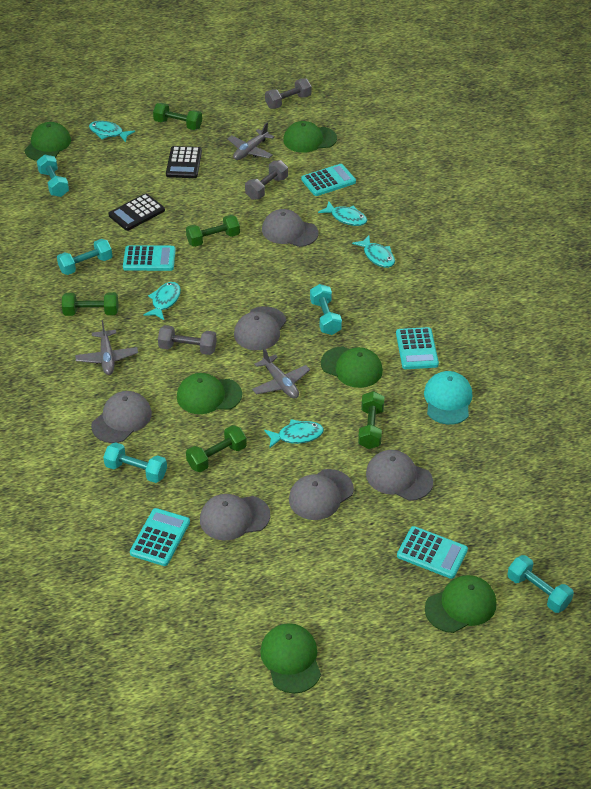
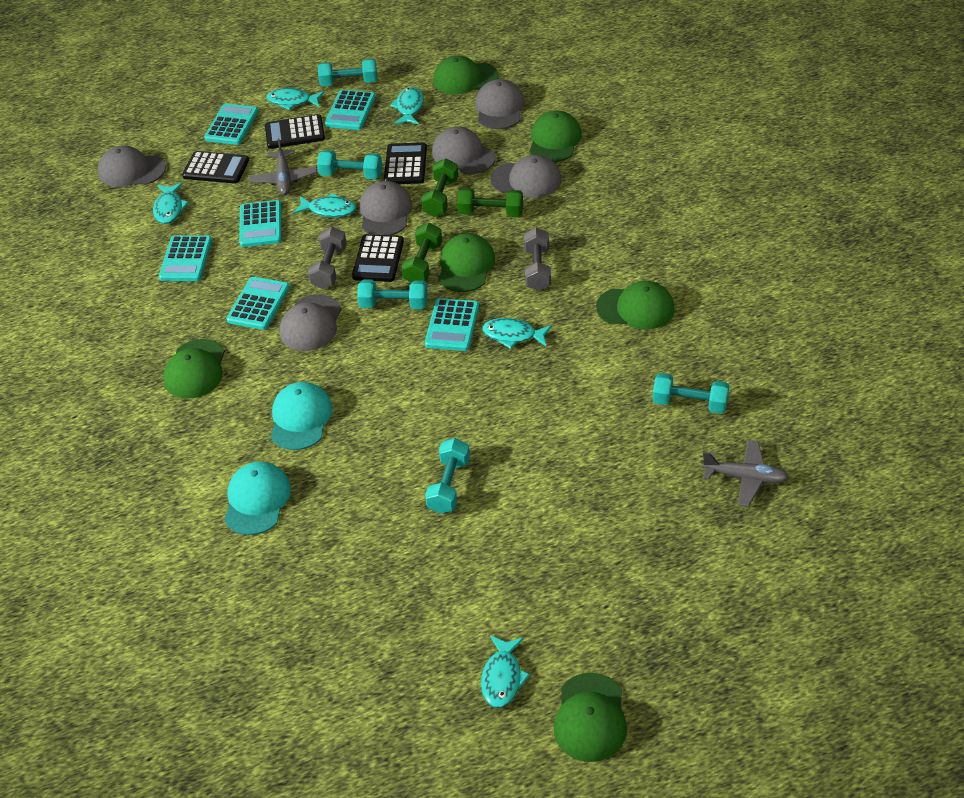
black calculator: [108,193,165,231] [166,146,202,178] = 2 -> [182,151,249,184] [265,114,325,149] [352,234,404,282] [384,143,427,184] = 4
green dumbbell: [62,292,118,316] [153,103,202,130] [186,215,240,247] [186,425,247,472] [358,391,384,449] = 5 -> [402,223,442,283] [421,158,459,217] [457,188,523,217] = 3
grey dumbbell: [158,325,217,355] [245,160,288,200] [265,78,312,109] = 3 -> [308,227,347,289] [524,228,551,291] = 2
grey plane: [75,320,138,375] [227,123,275,160] [252,348,310,399] = 3 -> [249,139,317,195] [702,440,789,507] = 2
turquoise calculator: [123,245,176,271] [130,508,190,566] [301,164,356,196] [396,327,439,369] [397,526,468,579] = 5 -> [159,235,212,281] [204,103,259,145] [226,277,290,330] [239,200,282,247] [325,90,376,130] [425,298,479,351] = 6
turquoise cap: [424,371,472,425] = 1 -> [224,462,291,535] [271,382,332,450] = 2
turquoise fish: [89,121,135,142] [144,282,181,320] [264,419,324,449] [318,201,367,226] [352,236,395,268] = 5 -> [153,183,189,224] [266,88,325,110] [293,193,356,217] [390,87,424,125] [481,635,530,708] [482,318,552,349] = 6

